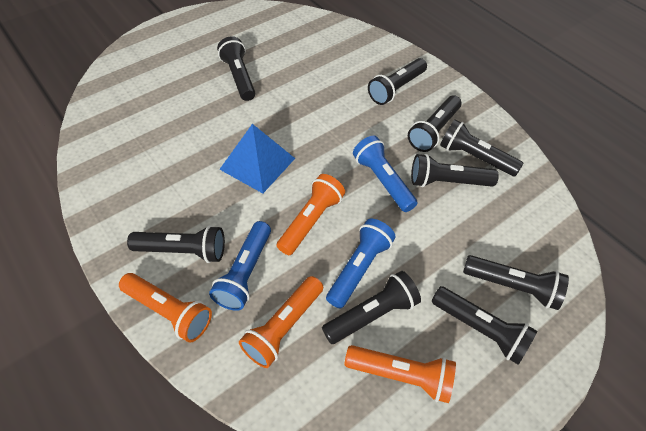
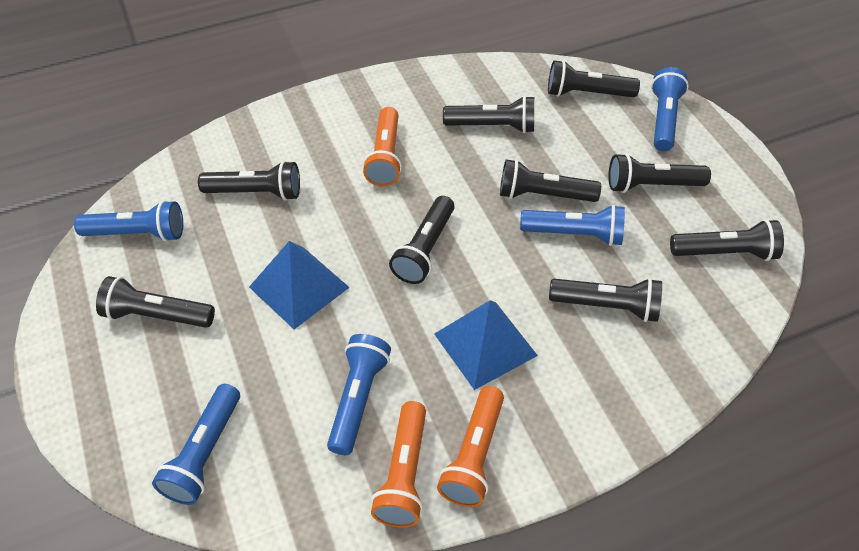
blue flashlight: [209,221,271,311] [326,219,396,309] [353,136,417,212] = 3 -> [74,200,183,242] [152,384,240,505] [327,334,391,455] [520,205,625,246] [651,67,689,152] = 5
blue pyramid: [219,124,295,193] = 1 -> [249,241,350,329] [434,300,538,390] = 2
orange flashlight: [119,273,212,342] [239,276,323,368] [277,174,345,255] [345,345,456,403] = 4 -> [363,107,402,186] [371,401,426,528] [437,386,504,507] = 3

